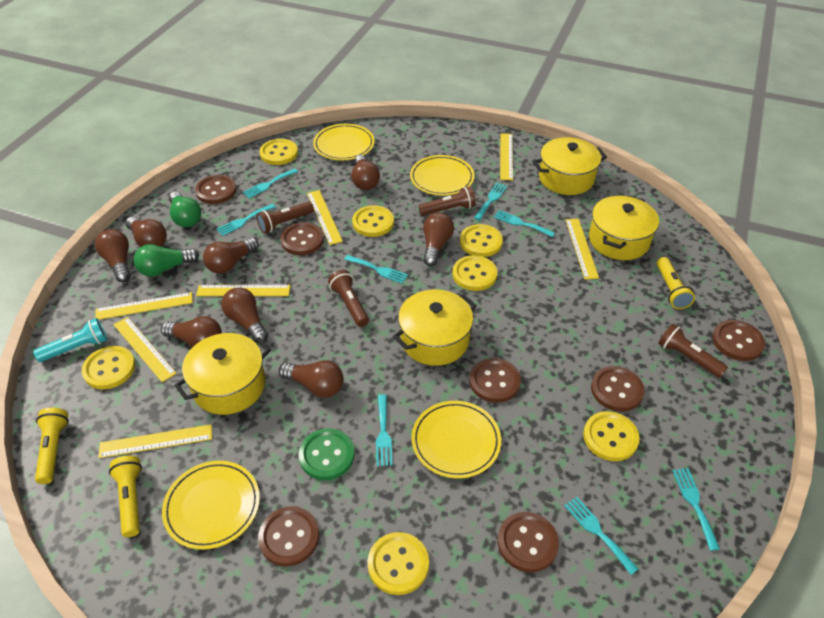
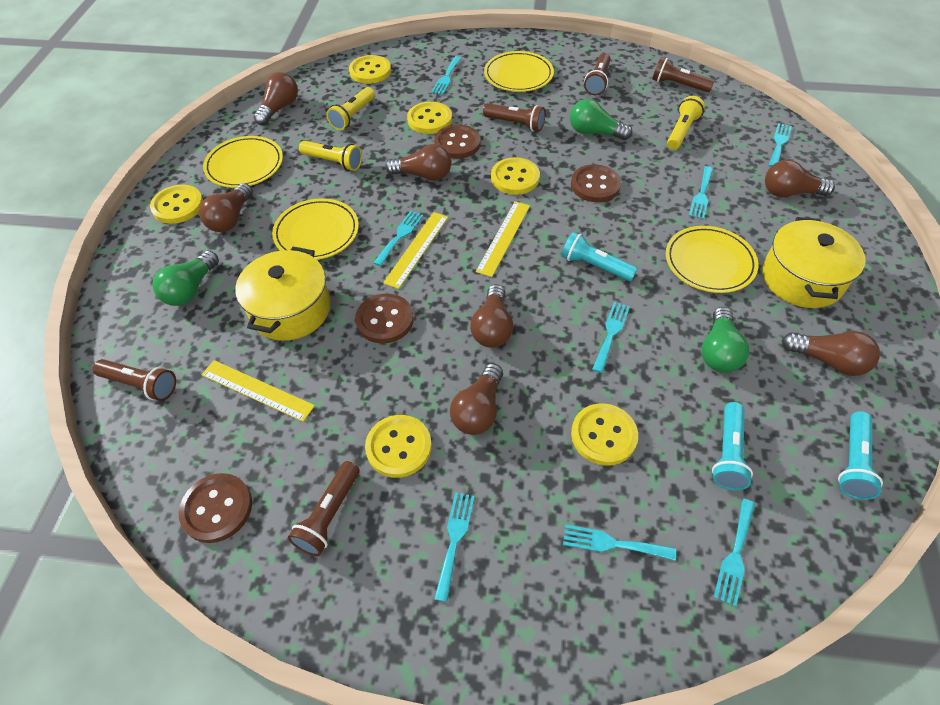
brown button: [195,175,236,204] [258,506,319,566] [280,222,324,255] [469,358,521,403] [498,512,559,573] [591,366,644,412] [712,320,765,361] = 7 -> [179,473,252,543] [355,294,414,344] [434,125,481,159] [571,164,621,202] = 4
brown flashlight: [256,201,314,233] [328,270,369,327] [419,186,476,216] [658,324,728,378] = 4 -> [93,359,176,401] [288,461,360,556] [483,103,546,131] [584,53,611,95] [652,57,715,92] = 5
brown light bulb: [95,229,131,282] [126,216,167,247] [161,316,222,347] [203,237,259,274] [221,287,268,343] [279,360,344,398] [351,155,380,190] [423,213,454,266] = 8 -> [199,183,253,232] [254,72,298,126] [385,144,451,181] [450,363,503,435] [470,284,513,348] [765,160,835,197] [782,331,880,376] = 7
green button: [299,428,354,480] = 1 -> none = 0
green light bulb: [134,244,199,277] [169,192,201,227] = 2 -> [153,251,219,306] [570,99,632,140] [701,307,749,373] = 3
turquoise flashlight: [33,318,107,362] = 1 -> [561,231,638,281] [712,402,753,490] [838,411,883,500] = 3
yellow button: [82,346,135,389] [260,139,298,165] [352,205,394,237] [368,532,429,595] [452,255,497,291] [460,224,503,257] [583,411,640,461] = 7 -> [150,185,203,224] [349,55,391,84] [365,415,432,478] [407,101,452,134] [491,157,540,195] [571,403,638,466] = 6
yellow pot: [174,333,271,415] [393,290,477,366] [533,137,607,195] [589,195,659,260] = 4 -> [235,247,331,341] [763,217,866,308] = 2
yellow ruler: [95,292,193,320] [98,424,212,458] [114,317,177,382] [196,285,290,296] [307,190,343,245] [500,133,513,180] [565,219,599,279] = 7 -> [202,360,315,422] [383,212,448,289] [476,201,530,277] = 3

